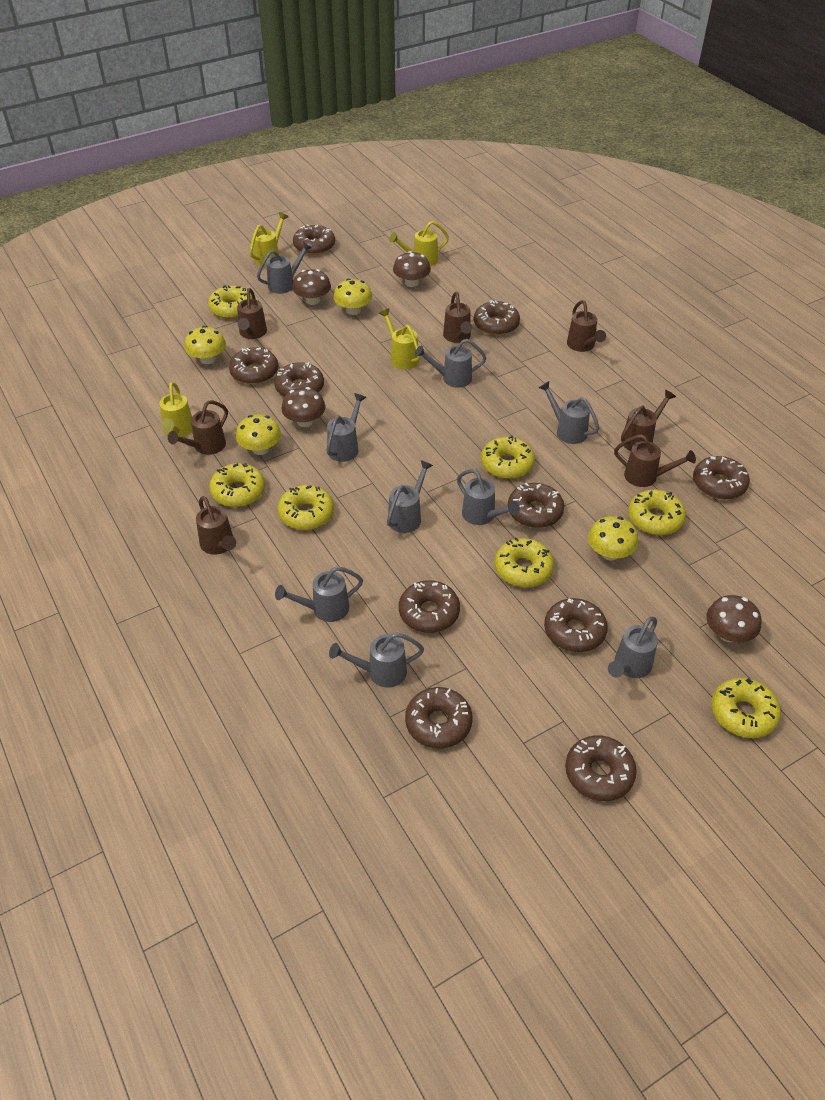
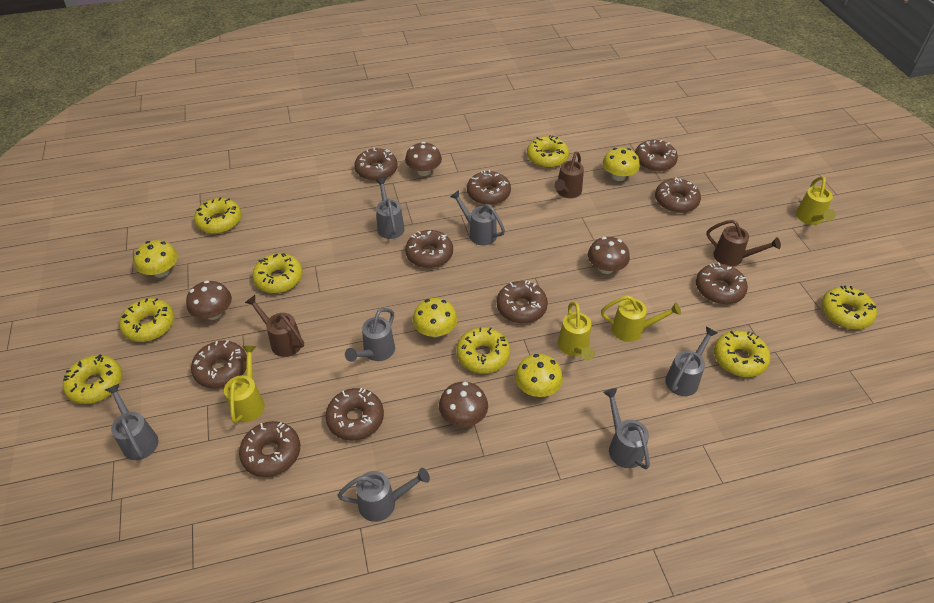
brown watering can: [168,400,228,455] [196,496,236,555] [237,288,267,339] [443,292,472,343] [567,300,606,352] [614,434,696,487] [621,390,676,451] = 7 -> [245,295,304,357] [554,152,584,198] [706,220,781,266] = 3
grey watering can: [257,241,311,294] [275,566,363,622] [326,393,367,462] [329,632,424,688] [387,460,433,533] [415,339,486,388] [457,469,520,525] [539,381,599,444] [608,617,658,678] = 9 -> [105,384,158,460] [337,468,430,522] [345,308,395,362] [375,178,405,239] [450,190,505,246] [603,388,650,469] [665,327,717,396] = 7
yellow donut: [208,285,252,319] [209,463,265,507] [277,485,334,530] [481,435,535,479] [495,537,554,587] [628,490,686,535] [711,678,781,738] = 7 -> [63,354,123,404] [119,298,174,342] [194,197,242,234] [252,253,303,293] [457,327,510,374] [527,135,569,168] [714,330,771,377] [821,286,877,329] = 8

